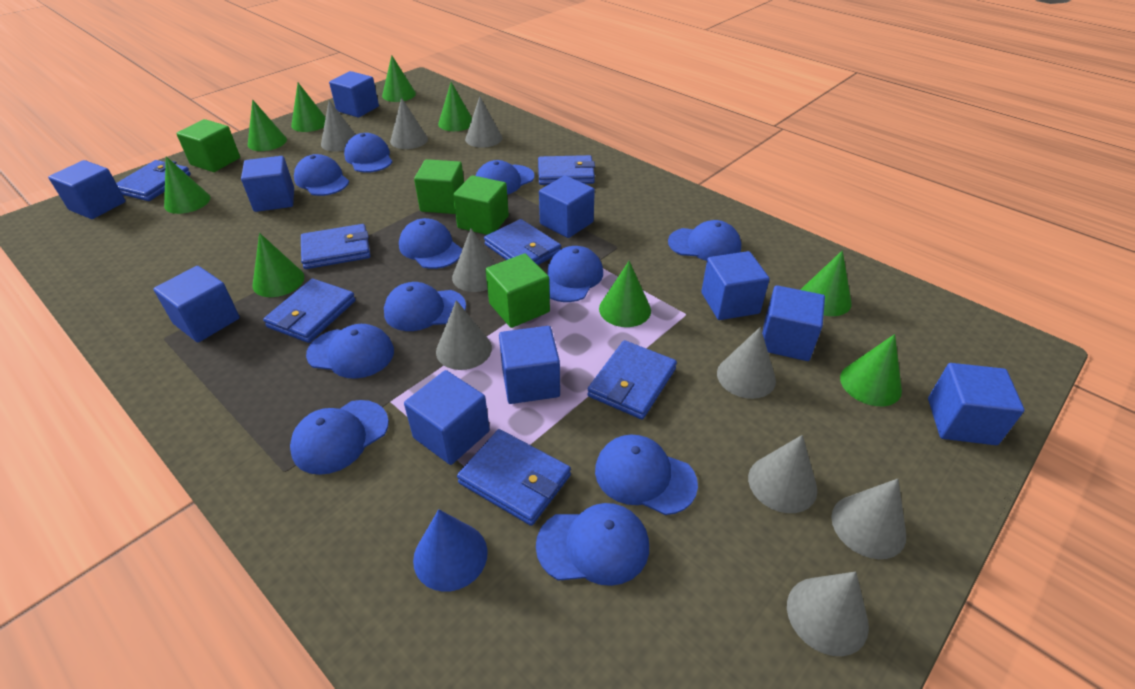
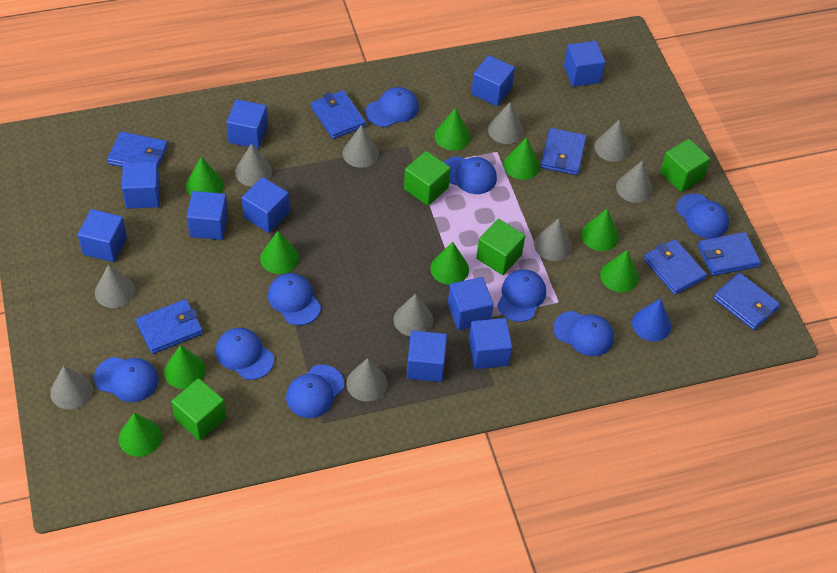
blue cap: [290,400,389,475] [294,154,349,196] [306,324,394,379] [344,133,392,173] [384,282,466,331] [399,218,462,269] [476,160,534,195] [536,503,649,586] [547,246,603,302] [595,435,698,515] [668,220,741,261] = 11 -> [94,357,158,402] [216,328,274,380] [268,273,321,326] [286,365,344,418] [366,87,419,127] [444,156,497,194] [497,269,546,322] [553,311,614,356] [676,193,729,239] = 9
grey cone: [321,100,356,152] [390,98,428,149] [436,300,492,370] [452,228,495,292] [465,96,502,148] [717,327,776,399] [748,435,817,513] [787,572,869,656] [831,479,906,559] = 9 -> [50,365,93,409] [95,264,135,308] [235,143,272,186] [343,125,379,168] [346,358,388,401] [394,293,433,336] [488,102,524,144] [534,218,572,261] [594,120,630,162] [616,161,653,203] = 10

